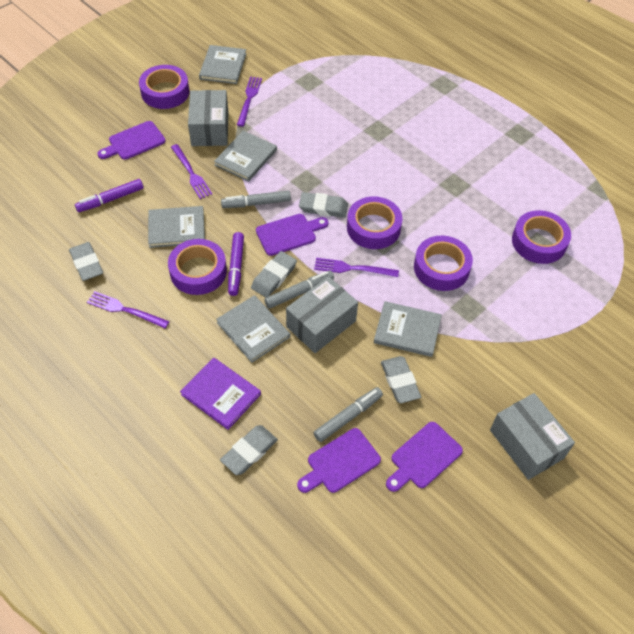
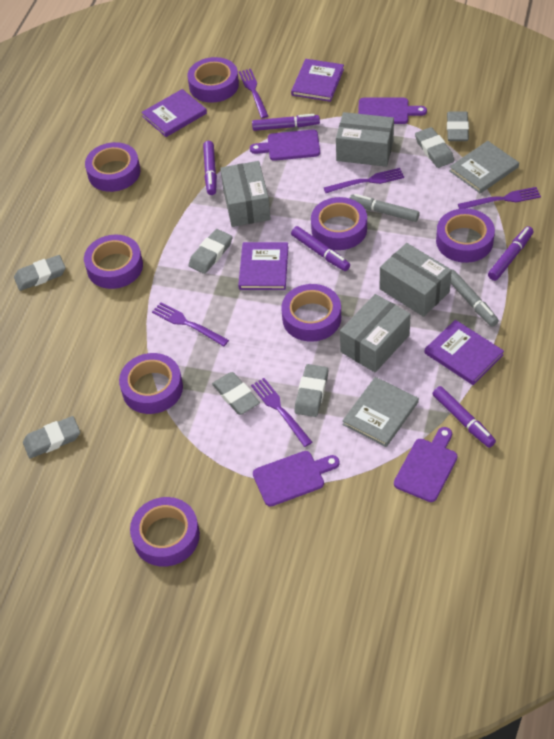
grey book: [148,206,205,248] [199,45,246,84] [214,131,277,182] [216,295,290,363] [374,301,442,357] = 5 -> [342,377,419,447] [449,141,519,194] = 2
grey box: [188,90,228,146] [286,276,358,353] [490,393,575,480] = 3 -> [220,161,271,227] [336,112,394,167] [340,294,411,372] [380,243,452,317] = 4
grey eraser: [69,242,103,281] [220,425,278,475] [251,251,297,297] [299,192,348,218] [381,356,421,403] = 5 -> [14,255,66,291] [23,416,80,458] [188,229,232,274] [212,372,260,415] [294,364,328,417] [415,127,454,168] [447,111,469,141] = 7
grey marker: [221,190,291,208] [264,270,334,309] [314,387,383,442] = 3 -> [350,194,419,222] [451,270,499,327] = 2
purple book: [180,358,261,430] = 1 -> [141,89,207,137] [238,242,288,290] [291,59,344,102] [425,320,504,385] = 4
purple fork: [87,291,170,328] [171,144,212,199] [237,76,262,127] [314,258,399,277] = 4 -> [152,302,229,347] [239,69,268,118] [251,378,312,447] [324,168,404,193] [458,187,541,209] = 5
purple marker: [75,179,144,212] [228,232,244,296] = 2 -> [203,141,217,195] [252,114,320,131] [291,226,350,271] [432,386,496,448] [488,226,534,281] = 5
purple tape: [139,65,189,109] [168,239,227,295] [347,196,403,249] [414,236,473,291] [512,210,571,264] = 5 -> [84,235,143,289] [85,142,140,192] [119,353,183,414] [130,497,200,567] [188,57,239,103] [281,284,341,342] [311,197,367,250] [436,208,495,263] = 8

